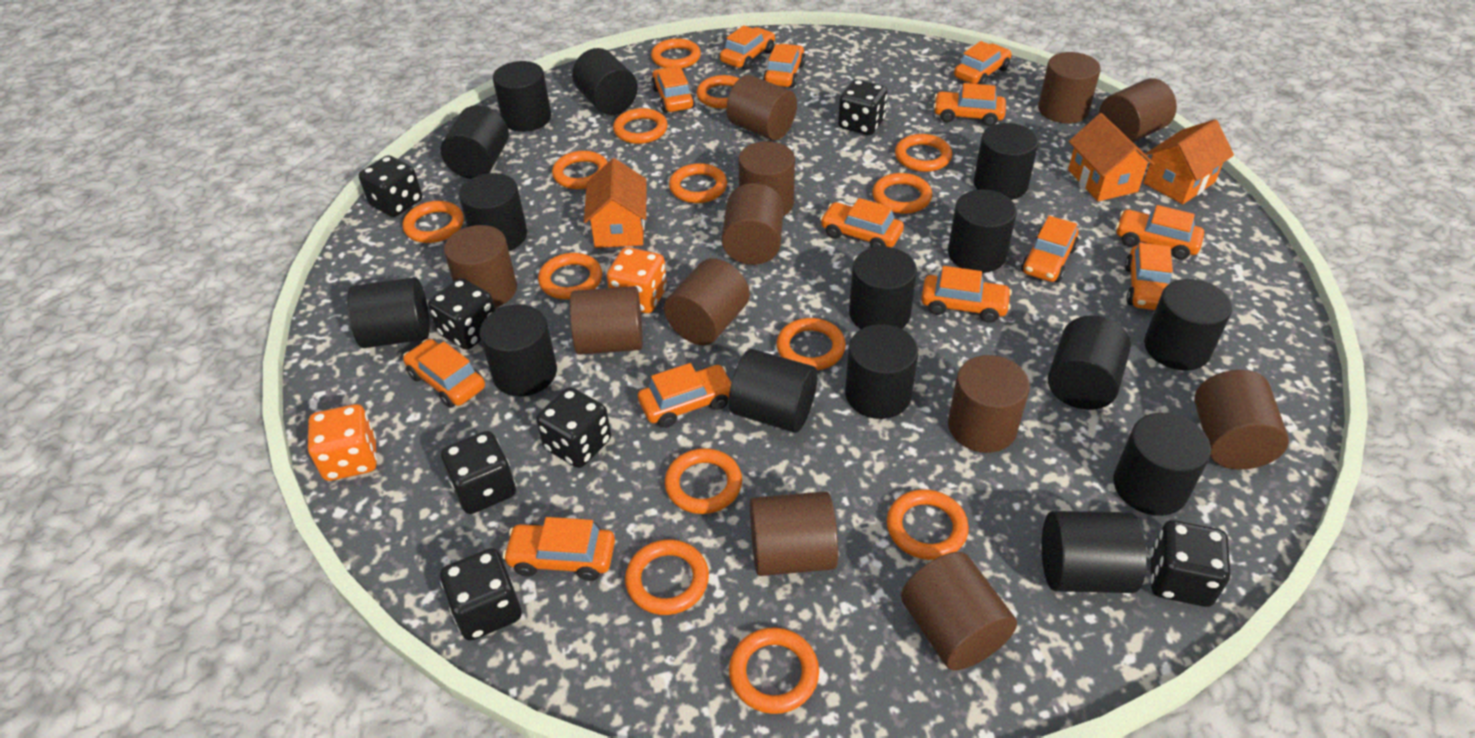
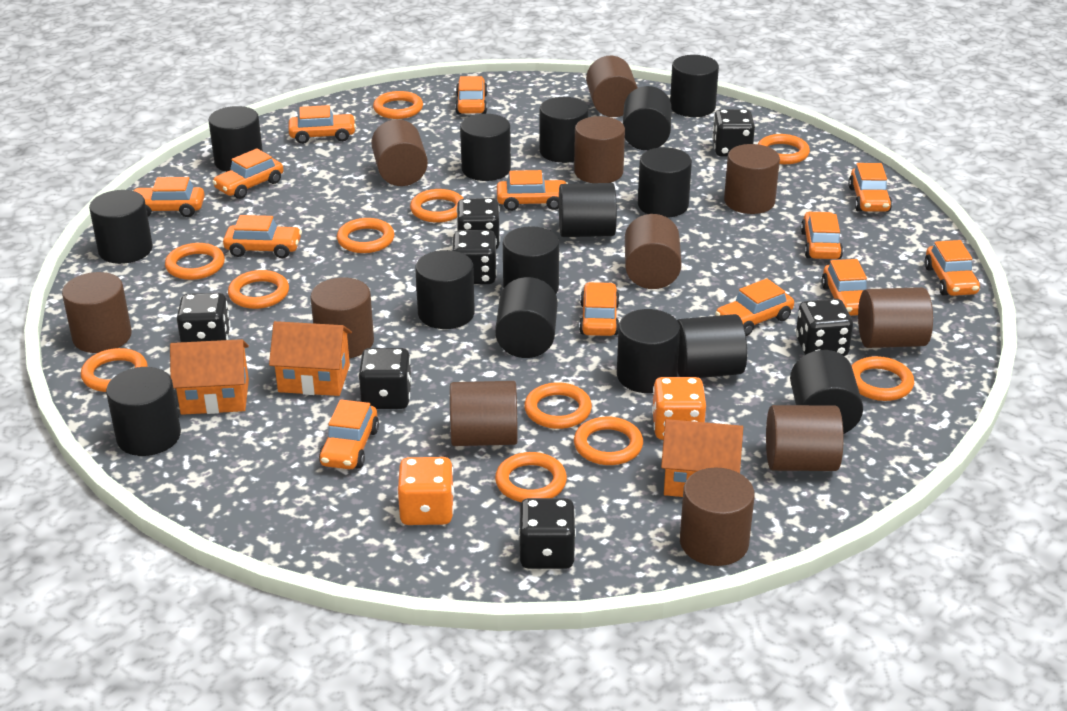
brown cylinder: [444,225,517,308] [570,286,643,355] [664,258,750,345] [722,183,784,265] [726,75,797,140] [738,141,795,216] [750,491,838,576] [901,552,1017,670] [948,355,1030,453] [1038,52,1101,123] [1099,78,1177,142] [1194,370,1289,470] = 12 -> [62,272,132,353] [310,277,374,358] [371,119,428,186] [450,381,518,446] [574,116,625,183] [586,56,638,117] [625,214,682,289] [680,468,755,566] [724,144,780,214] [766,405,844,471] [858,287,933,348] = 11
orange ring: [403,201,464,243] [538,253,602,299] [552,151,608,189] [613,108,667,144] [625,539,709,615] [651,38,701,69] [665,448,742,514] [669,163,727,203] [696,75,739,108] [729,627,819,714] [777,318,846,370] [872,173,932,214] [887,489,969,560] [895,134,952,172] = 14 -> [81,348,148,392] [165,243,225,280] [228,270,289,309] [337,218,394,253] [373,91,423,119] [410,189,464,223] [495,452,567,502] [524,382,592,429] [574,417,643,465] [758,134,810,164] [851,356,914,401] = 11

